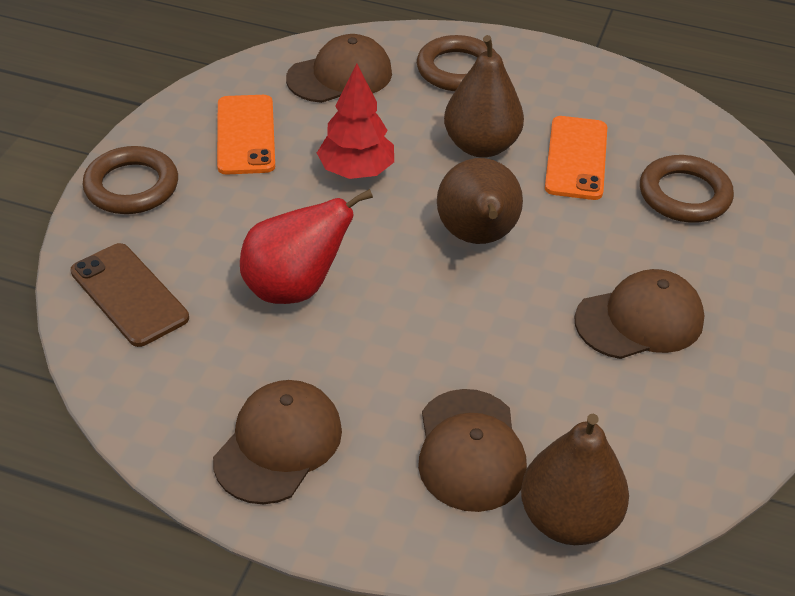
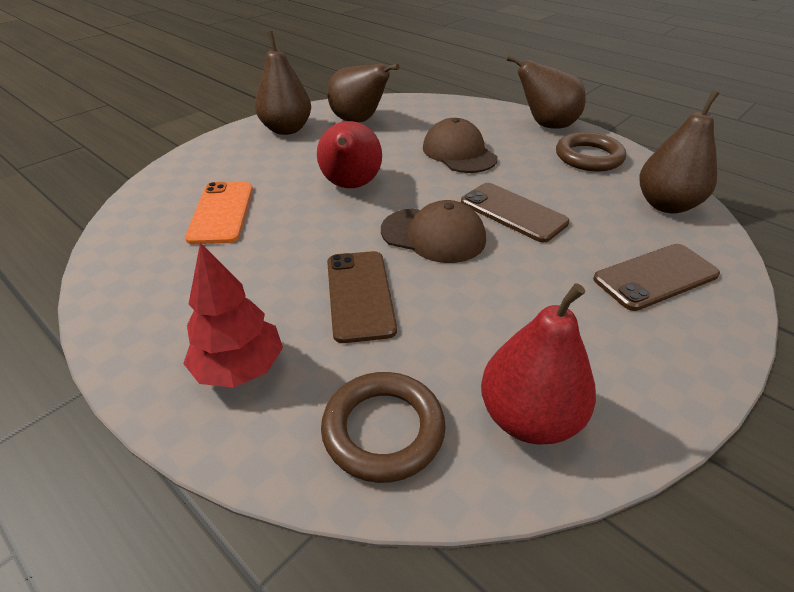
brown cap: [213,380,342,504] [286,34,392,103] [418,389,527,512] [574,269,704,359] = 4 -> [381,200,486,263] [423,118,497,173] = 2
brown pear: [437,158,523,244] [444,35,524,158] [521,414,629,545] = 3 -> [255,31,311,135] [327,64,399,122] [506,55,586,129] [639,90,720,213] = 4
brown phone: [71,243,189,347] = 1 -> [327,251,397,343] [461,183,570,243] [593,244,720,311] = 3
brown ring: [82,146,178,214] [417,35,496,91] [640,155,734,223] = 3 -> [321,372,446,483] [556,132,626,171] = 2
orange phone: [217,95,275,174] [545,116,607,200] = 2 -> [185,182,253,244] = 1
red pear: [240,189,373,304] = 1 -> [317,121,382,188] [481,283,596,445] = 2

